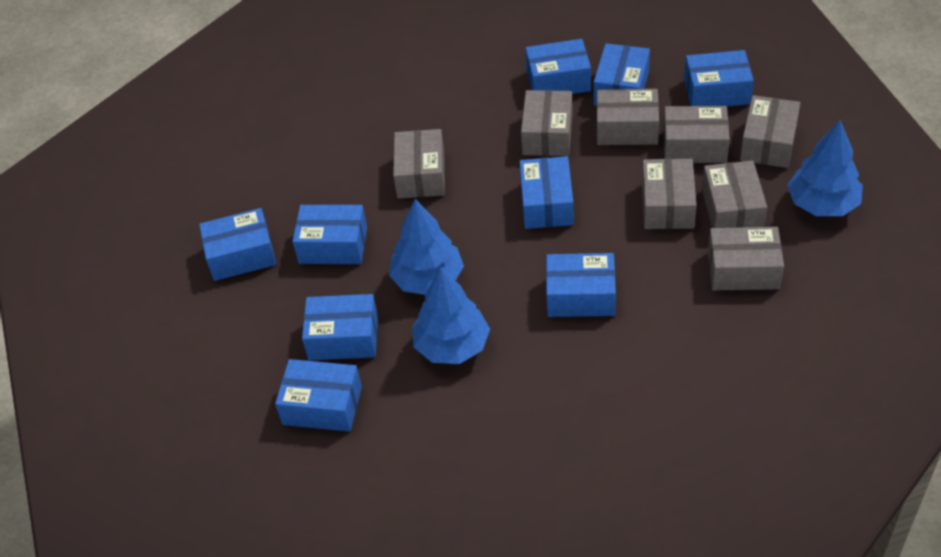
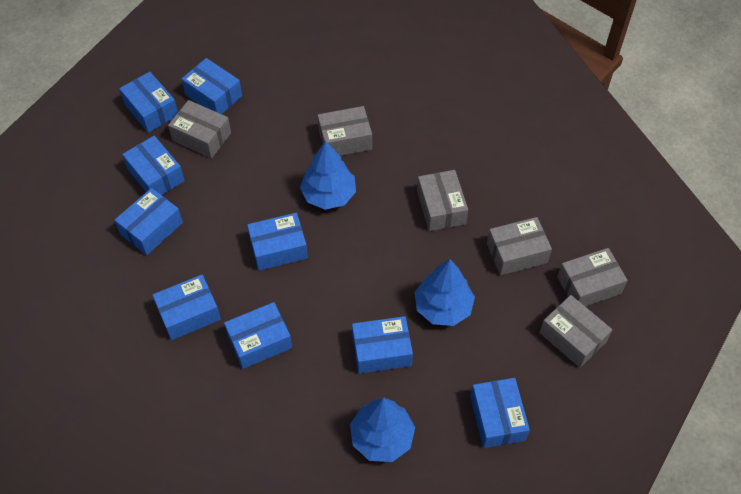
grey box: [393,129,445,199] [521,90,573,156] [597,89,659,145] [642,159,697,229] [663,106,730,163] [702,161,767,228] [708,227,784,291] [740,95,800,168] = 8 -> [168,100,231,158] [318,106,372,156] [417,170,468,231] [487,217,552,275] [539,295,612,368] [557,248,628,306] = 6

